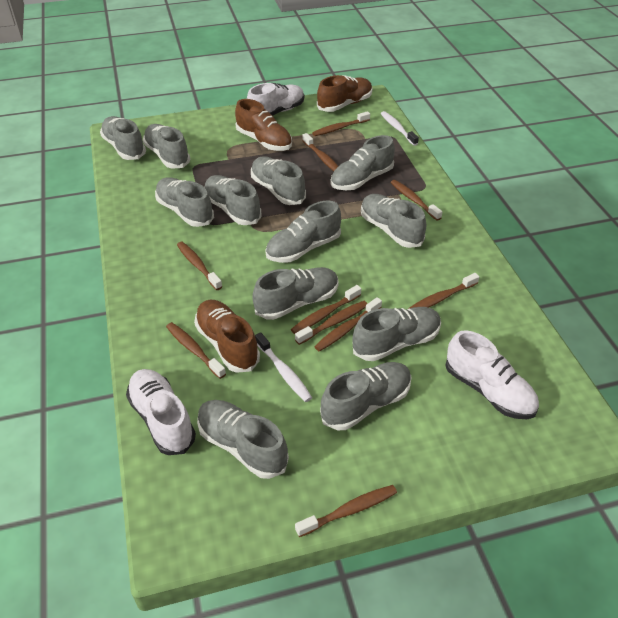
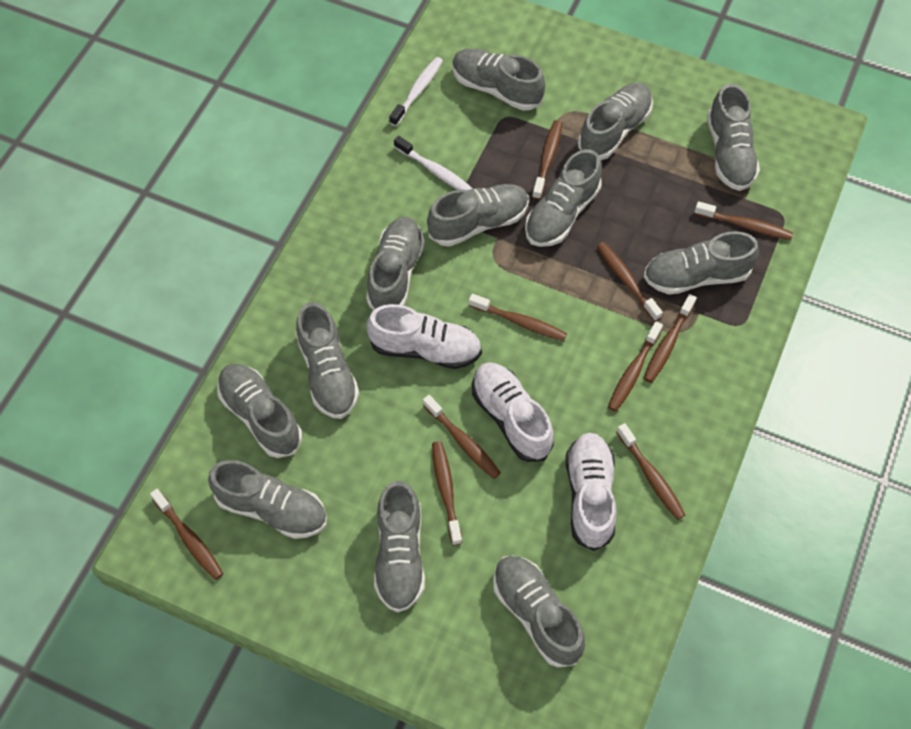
brown shoe: [194,299,260,373] [235,99,292,151] [317,75,372,112] = 3 -> none = 0

